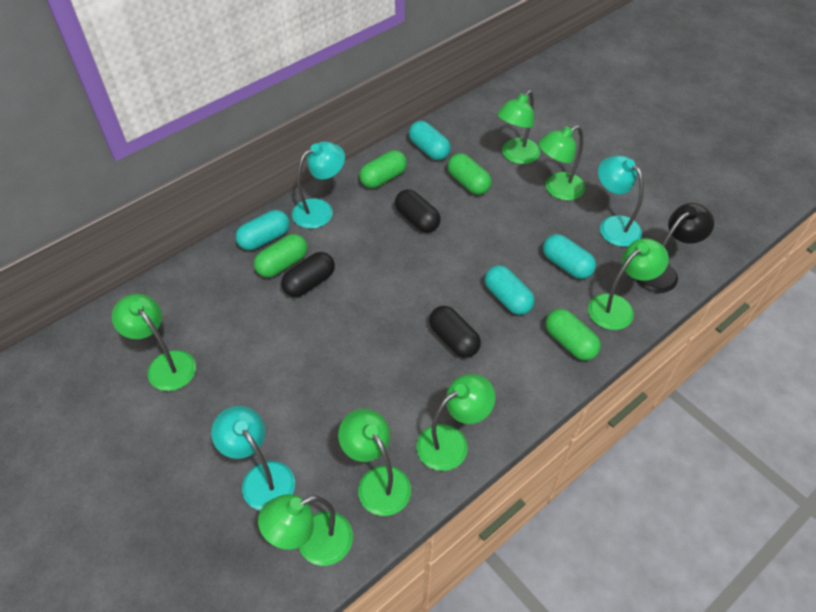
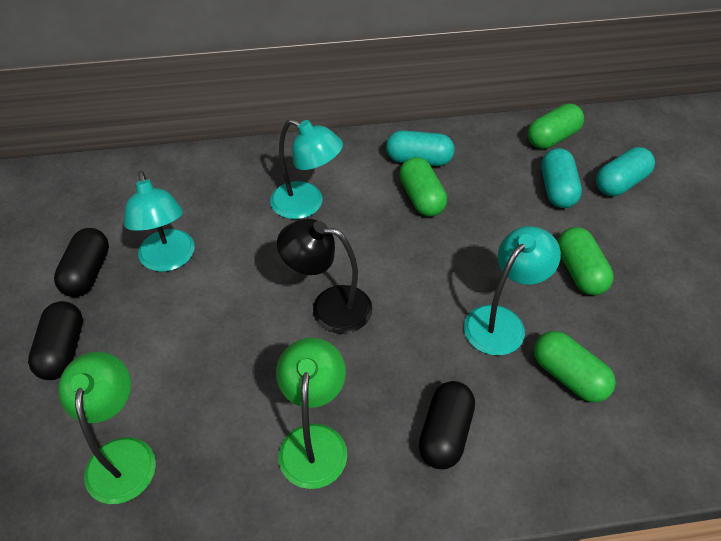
green lamp: [112,294,196,391] [258,494,353,566] [338,409,411,516] [416,374,495,471] [497,90,540,164] [538,125,585,200] [588,238,669,330] = 7 -> [58,352,156,504] [276,338,347,489] = 2
turquoise capsule: [236,210,290,250] [409,121,451,160] [485,265,535,315] [543,234,596,279] = 4 -> [386,131,455,166] [541,148,582,208] [596,147,655,196] = 3

